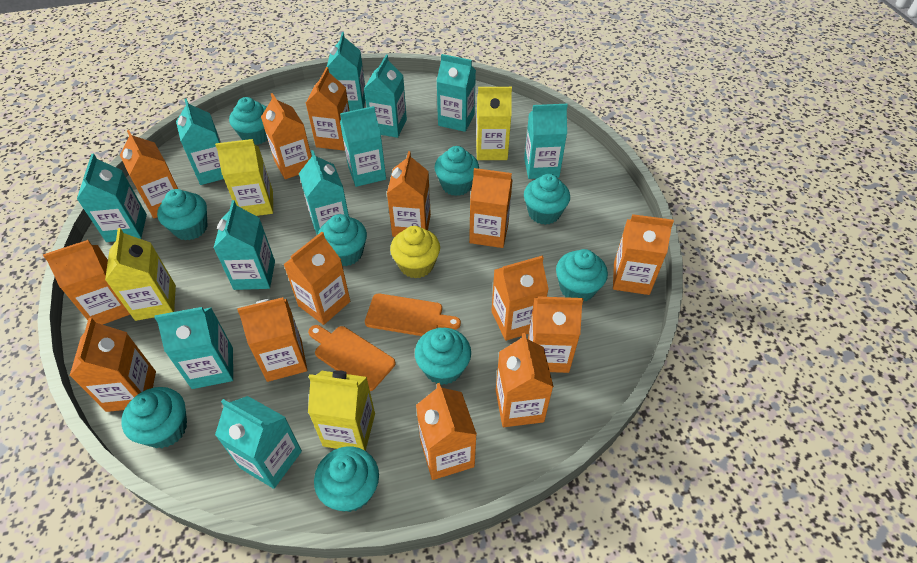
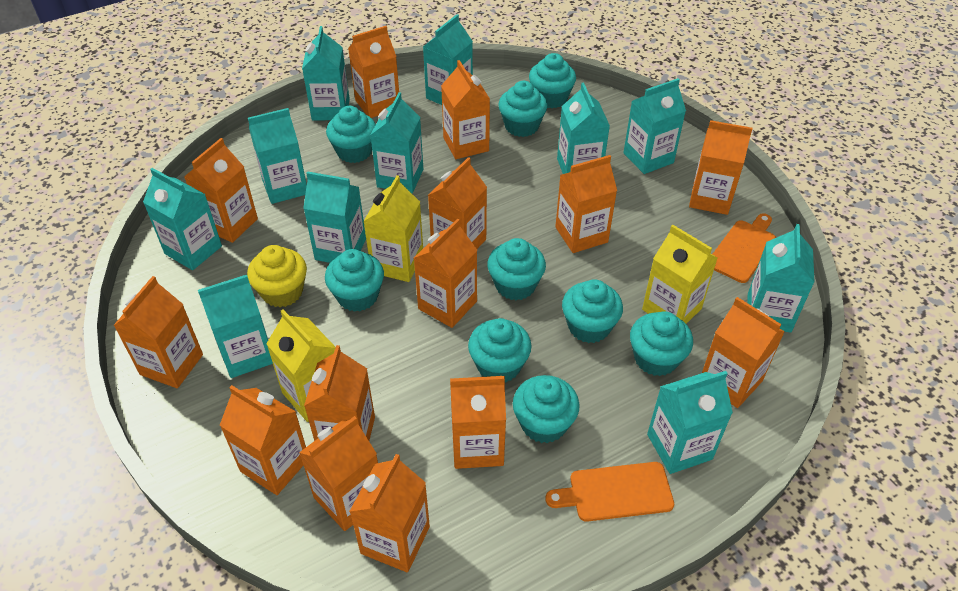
yellow carton: [105,228,176,321] [215,139,273,216] [308,370,375,451] [476,87,512,160] = 4 -> [266,310,336,422] [363,175,423,282] [642,225,717,324] = 3

